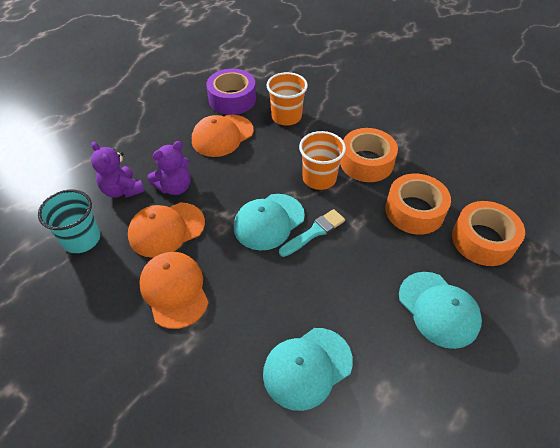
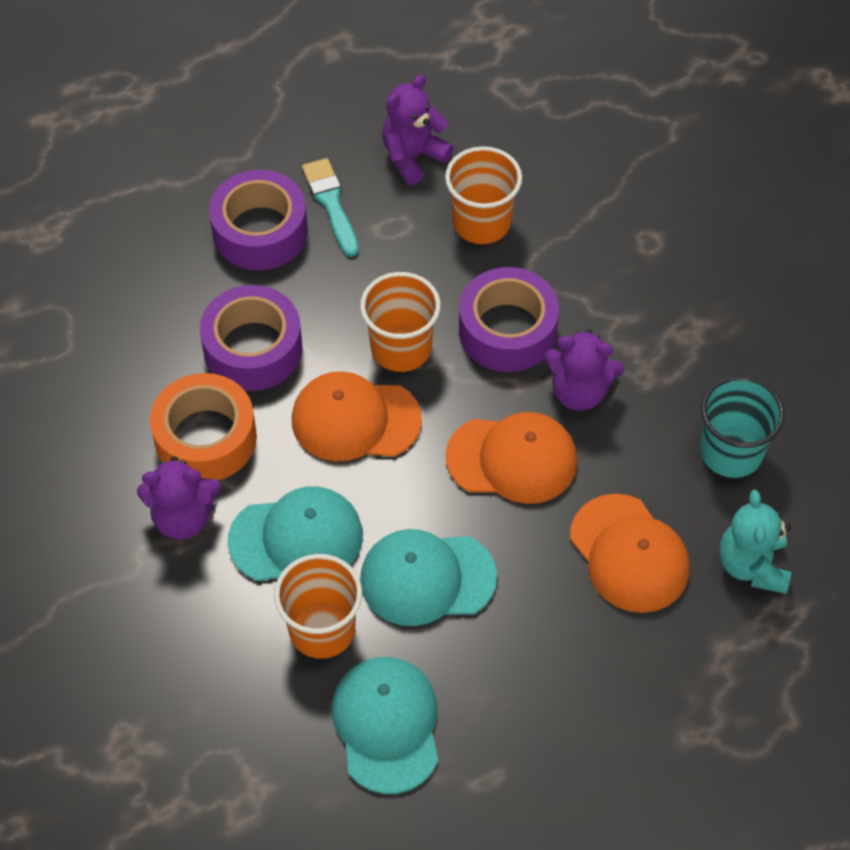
orange cup: [267,72,308,126] [299,131,346,190] = 2 -> [274,554,362,659] [360,272,441,372] [445,146,522,244] = 3
orange tape: [340,128,398,182] [385,174,451,235] [452,201,525,266] = 3 -> [150,373,257,480] = 1
purple tape: [206,69,256,115] = 1 -> [200,285,303,391] [209,170,308,270] [459,267,559,372] = 3
purple teddy bear: [91,142,145,198] [147,141,191,195] = 2 -> [137,456,221,540] [382,75,454,185] [544,329,624,411] = 3
turquoise teddy bear: none = 0 -> [720,490,791,594] = 1

